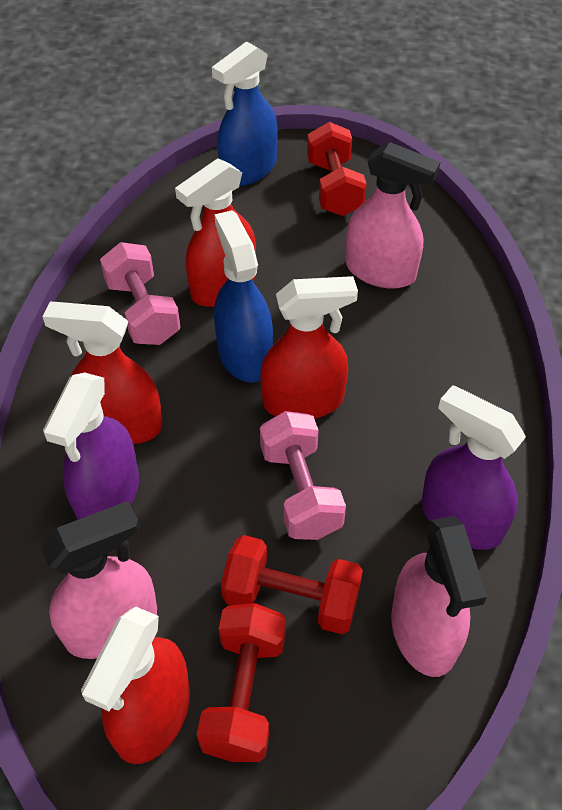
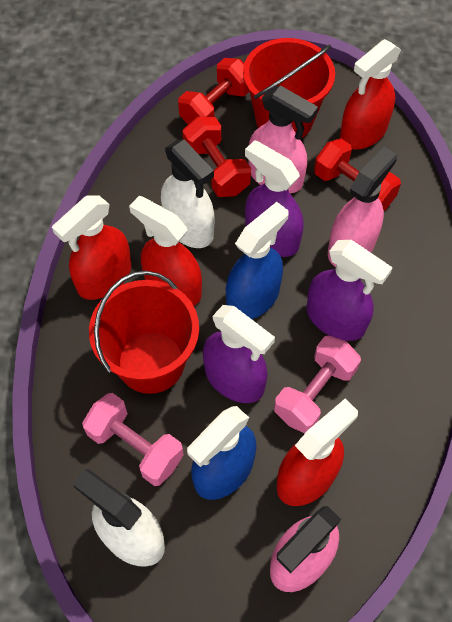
purple spray bottle: [43,373,139,520] [421,385,526,550] = 2 -> [203,305,275,403] [245,140,304,257] [306,240,393,341] = 3
red bucket: none = 0 -> [89,271,199,394] [243,38,335,139] = 2
white spray bottle: none = 0 -> [72,470,165,567] [161,139,214,248] = 2

